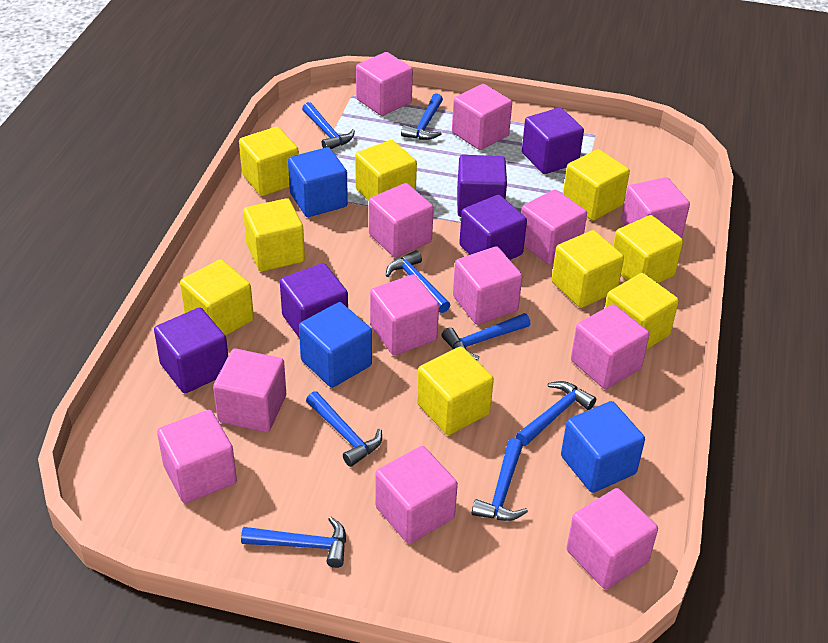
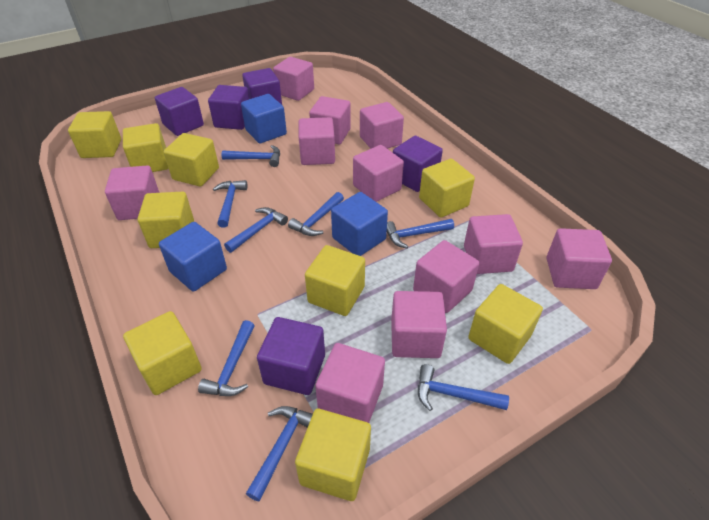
pink cube: [157,410,237,503] [213,349,286,432] [356,52,413,116] [369,183,434,258] [370,274,439,356] [375,446,458,544] [452,84,512,150] [453,247,522,325] [521,189,587,265] [566,488,658,589] [571,304,649,389] [621,177,690,238] = 12 -> [105,166,160,220] [273,57,314,101] [299,117,335,165] [309,96,351,144] [315,343,385,423] [353,145,404,202] [360,102,404,149] [391,291,447,358] [413,240,479,313] [464,214,523,274] [547,228,612,289] = 11

